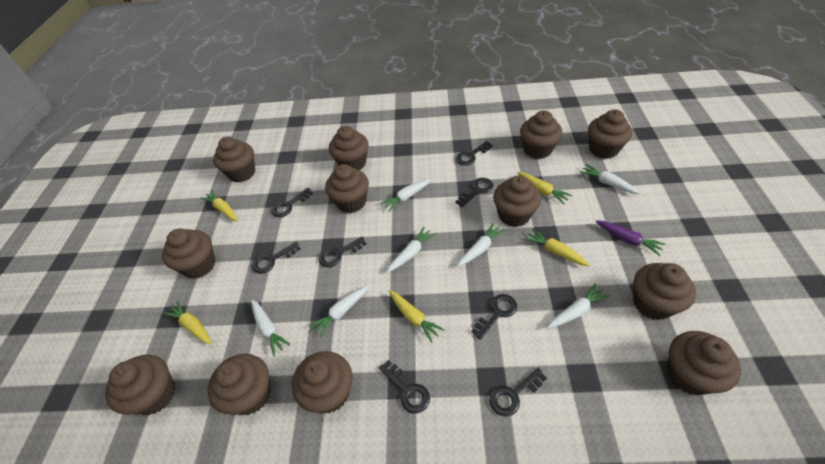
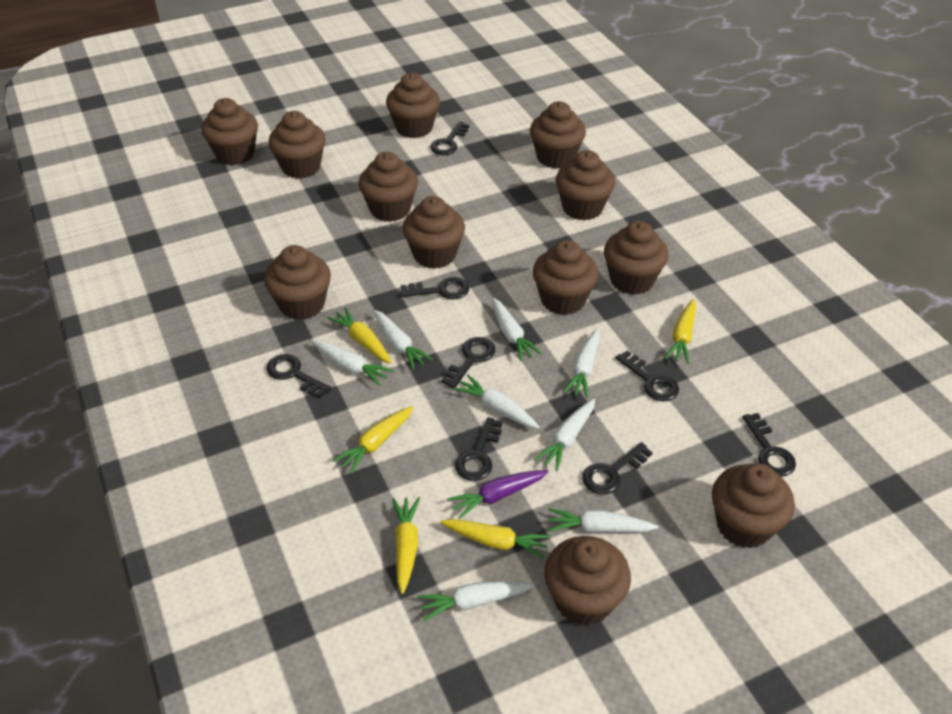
white carrot: [251,300,291,356] [309,285,369,338] [380,179,431,212] [387,227,436,273] [457,223,506,267] [547,283,610,328] [579,164,640,194] = 7 -> [311,340,394,386] [374,310,433,370] [417,581,534,621] [453,374,540,429] [492,298,542,361] [534,399,595,471] [548,508,658,533] [563,329,600,398] = 8

